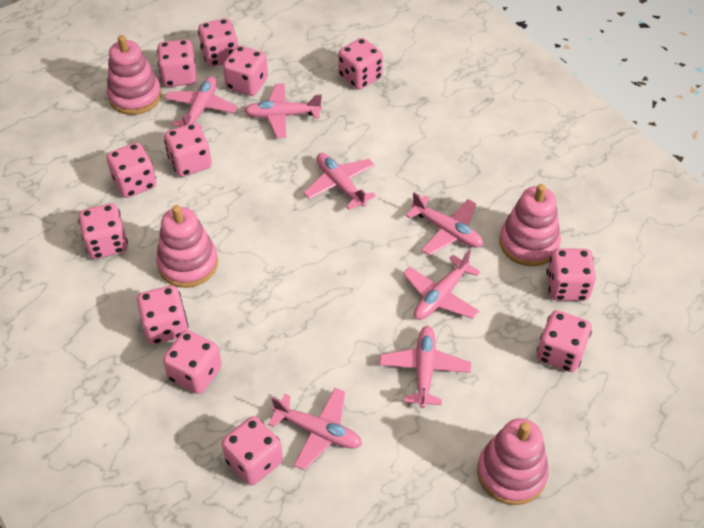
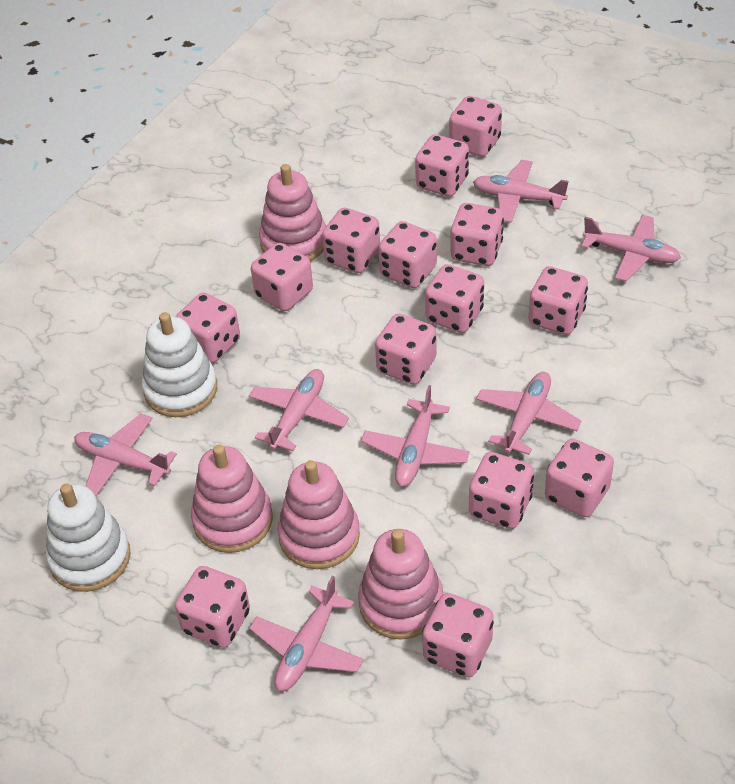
pink dice: [78,203,128,259] [106,143,157,198] [137,285,188,344] [157,39,197,87] [163,330,222,394] [164,123,212,177] [198,19,238,67] [221,416,283,486] [223,46,268,96] [338,38,383,90] [537,310,592,372] [546,248,596,301] = 12 -> [175,566,250,648] [176,292,240,363] [251,243,313,311] [322,208,380,273] [375,314,437,385] [378,221,437,288] [415,134,469,197] [422,593,494,677] [425,264,484,333] [449,96,502,157] [451,203,504,266] [469,452,534,529] [528,266,588,335] [545,439,614,517] = 14
white stacking toy: none = 0 -> [46,483,131,592] [141,312,217,417] = 2

